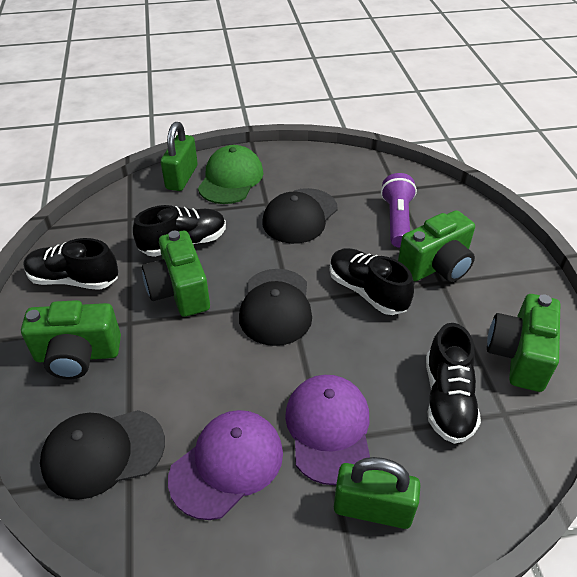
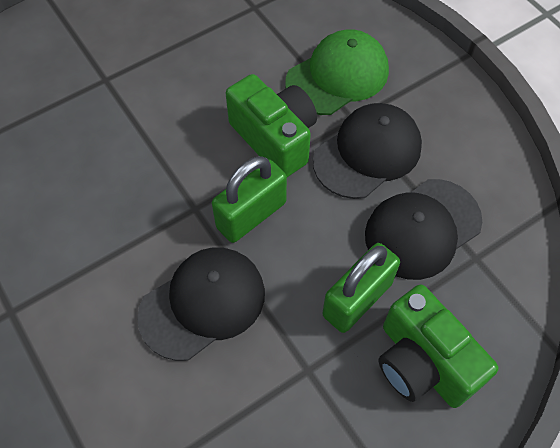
black shoe: [24,238,118,290] [133,205,226,257] [329,248,414,315] [426,323,481,444] = 4 -> none = 0
green camera: [21,300,121,379] [142,231,210,317] [398,210,475,282] [487,294,560,392] = 4 -> [226,74,317,177] [378,284,498,408] = 2
purple cap: [168,410,283,520] [285,375,370,485] = 2 -> none = 0
purple flashlight: [381,173,417,248] = 1 -> none = 0

